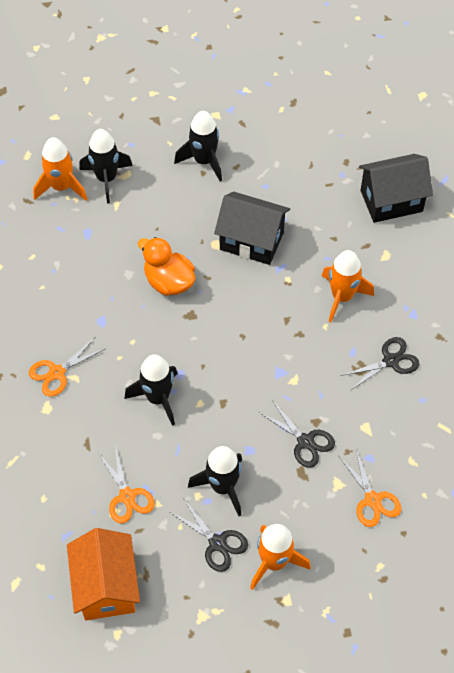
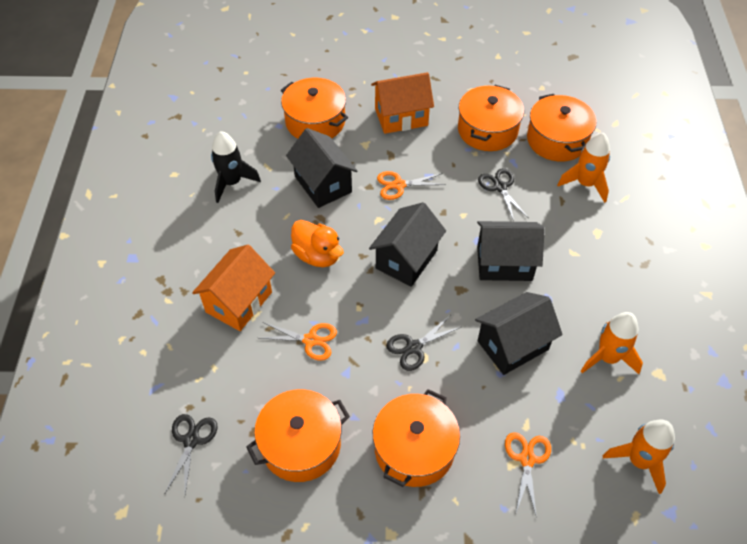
black house: [214,192,290,265] [359,154,433,223] = 2 -> [286,128,357,208] [369,202,446,287] [475,292,563,375] [477,221,545,281] = 4
black rocket: [79,129,133,203] [125,355,178,426] [174,111,222,181] [188,446,242,516] = 4 -> [211,131,261,203] = 1
orange house: [67,528,140,621] = 1 -> [192,245,275,331] [371,72,434,134] = 2
orange pot: none = 0 -> [246,389,350,482] [281,78,348,139] [373,389,460,487] [458,85,524,151] [527,94,596,162] = 5

